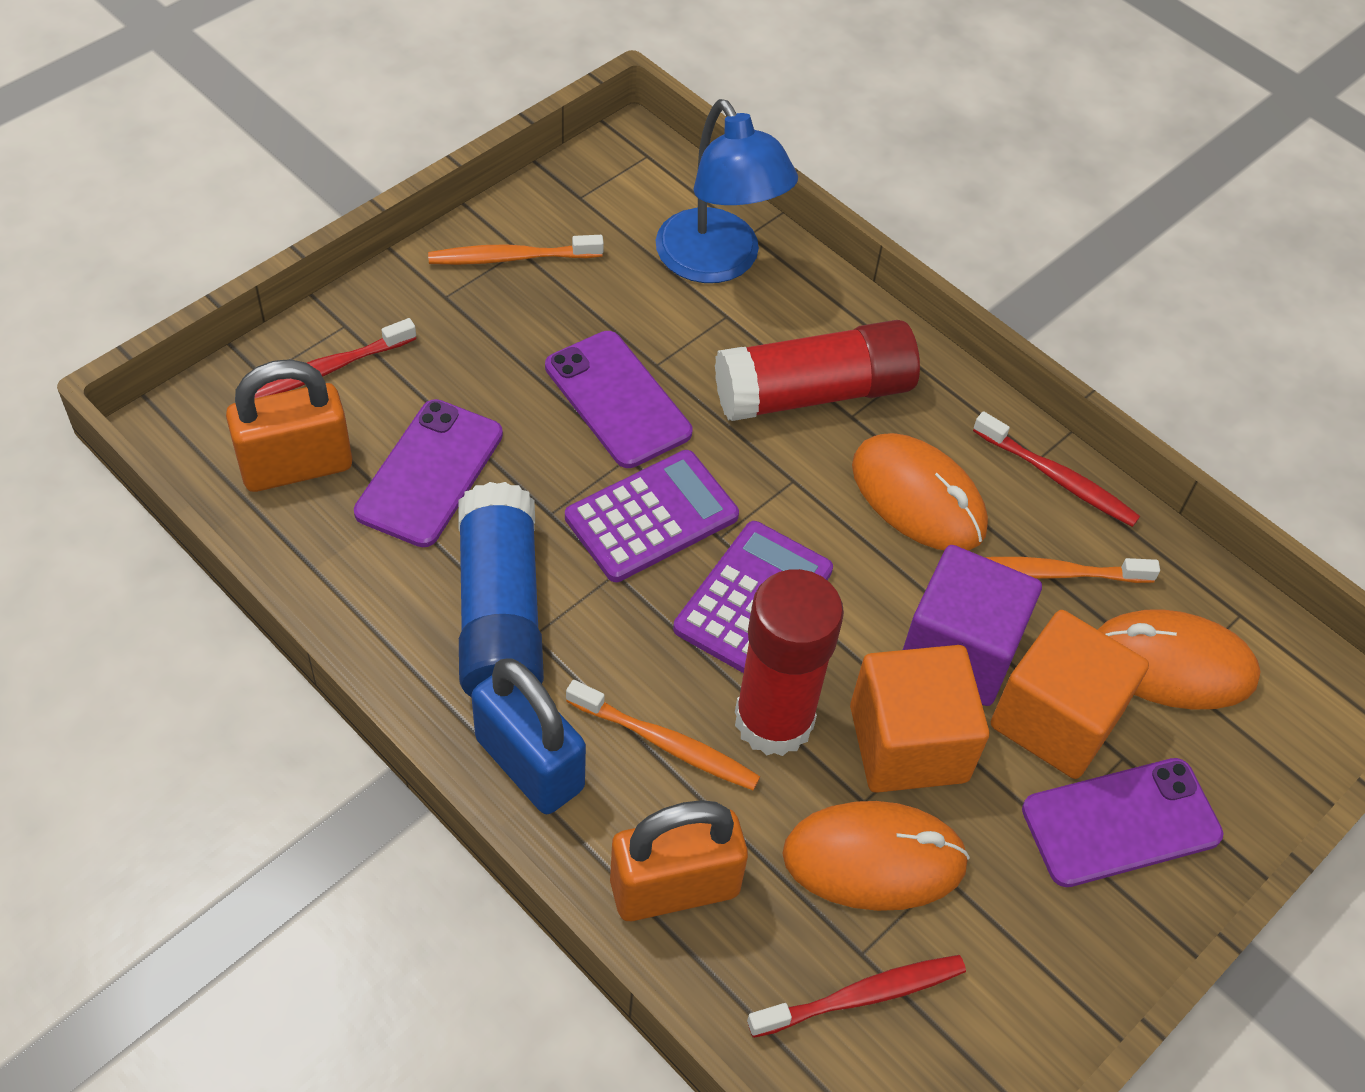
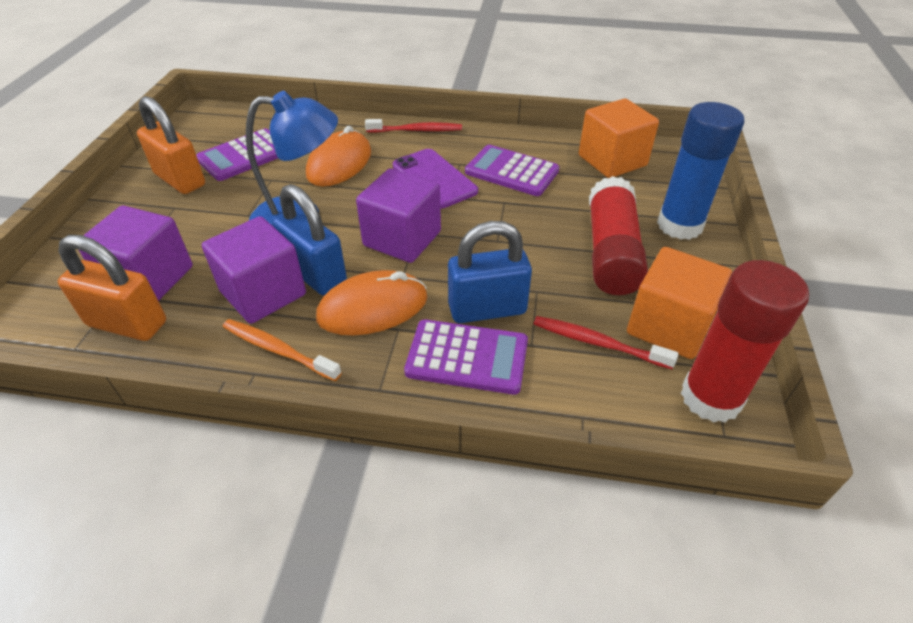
blue padlock: [471,658,586,814] = 1 -> [272,184,347,295] [448,221,532,323] = 2
orange mouse: [782,801,970,911] [852,433,988,551] [1098,609,1261,710] = 3 -> [306,126,371,186] [316,270,428,335] = 2
orange toothbrush: [428,235,604,265] [566,680,761,790] [985,557,1160,583] = 3 -> [223,319,342,381] = 1
purple calculator: [565,450,739,582] [673,521,833,673] = 2 -> [196,128,278,181] [404,319,528,395] [465,145,559,196] = 3
purple cube: [903,545,1042,706] = 1 -> [79,205,193,301] [202,216,306,324] [356,168,441,263] = 3
purple phone: [354,399,503,547] [545,331,692,468] [1022,758,1223,887] = 3 -> [393,149,478,208] = 1
red toothbrush: [255,318,416,398] [747,955,966,1038] [973,411,1140,527] = 3 -> [365,119,462,133] [534,316,679,369] = 2

